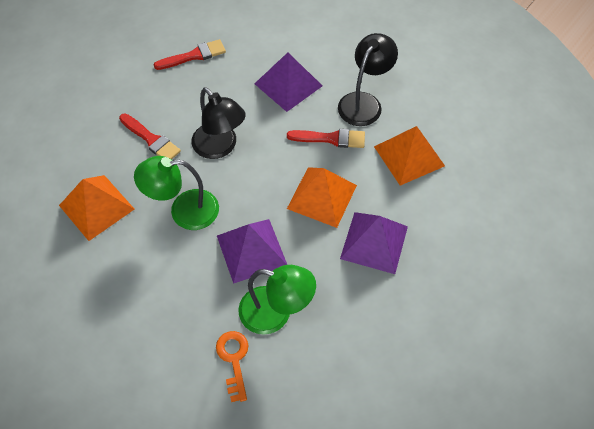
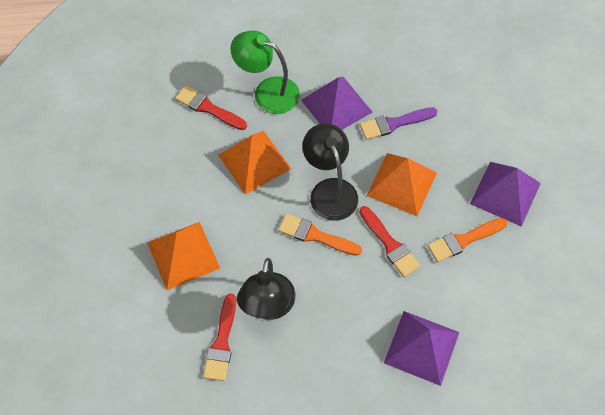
green lamp: [134,156,219,230] [238,265,316,334] = 2 -> [230,30,300,114] = 1
orange brush: none = 0 -> [278,214,362,256] [427,218,507,262] = 2
orange key: [216,331,249,402] = 1 -> none = 0
purple brush: none = 0 -> [360,107,438,140] = 1

